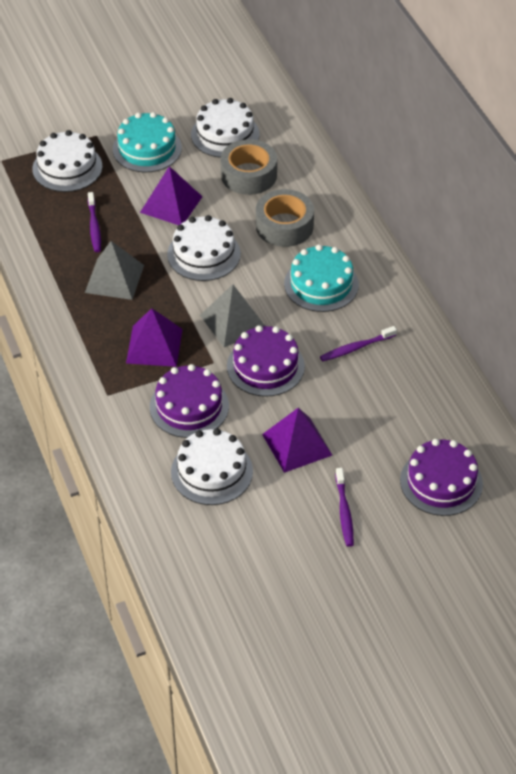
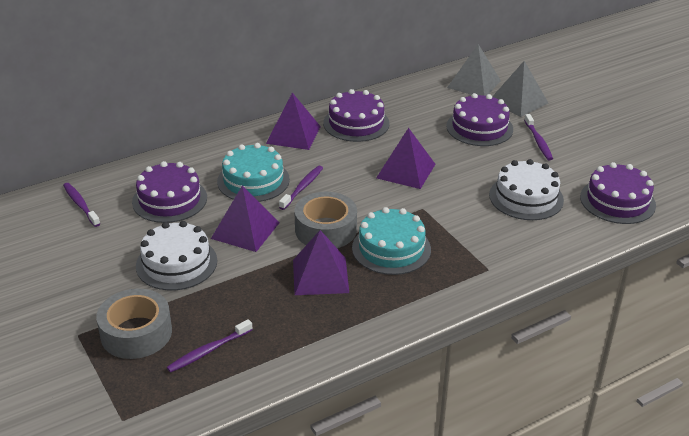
purple cake: [150,364,229,438] [227,325,305,397] [400,439,483,516] = 3 -> [132,161,207,223] [323,89,390,142] [446,93,513,146] [580,162,656,224] = 4
purple pyramid: [126,308,183,367] [140,166,203,225] [262,408,332,473] = 3 -> [211,186,279,252] [266,93,321,150] [293,230,349,295] [376,128,435,189] = 4
purple toothbrush: [88,192,101,252] [320,326,397,362] [335,468,354,547] = 3 -> [63,183,100,227] [167,319,253,373] [279,166,323,210] [524,114,553,160] = 4
white cake: [32,130,103,192] [167,215,241,281] [171,428,253,505] [191,98,259,158] = 4 -> [136,221,217,290] [489,159,564,220] = 2

